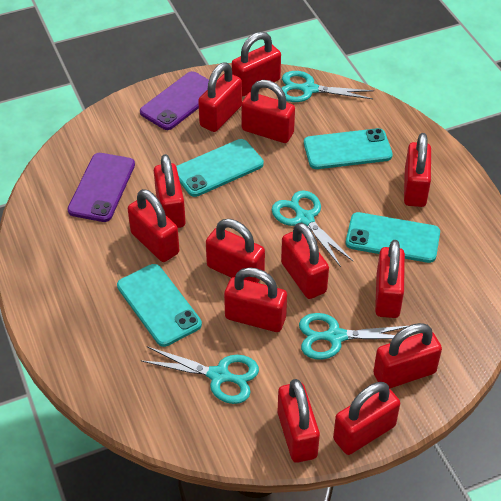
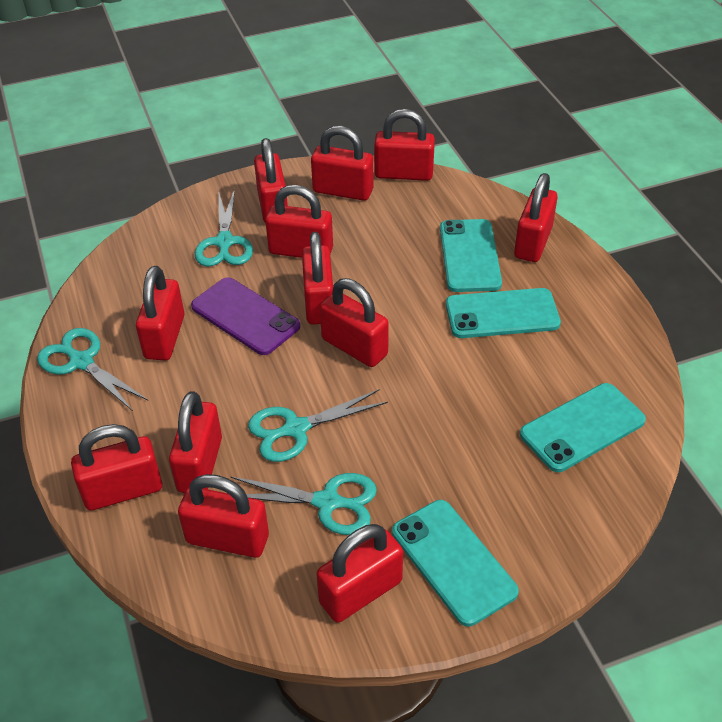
purple phone: [67,153,135,222] [140,71,209,130] = 2 -> [191,277,300,355] = 1
red padlock: [128,189,179,262] [154,154,186,228] [198,62,242,132] [206,219,265,283] [224,267,287,332] [232,32,281,96] [241,80,295,143] [277,379,320,463] [281,222,329,299] [333,382,400,455] [373,323,442,388] [375,240,405,318] [404,133,431,207] = 13 -> [71,424,162,510] [136,266,184,360] [169,391,222,493] [178,474,269,558] [254,138,288,224] [265,185,333,258] [302,232,333,325] [311,126,373,201] [316,524,403,623] [320,278,389,367] [374,109,435,181] [514,173,558,262] = 12

